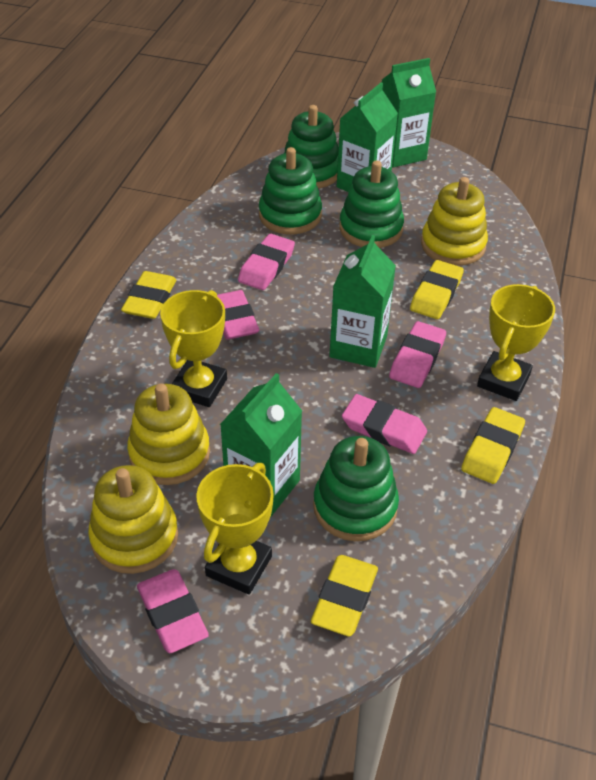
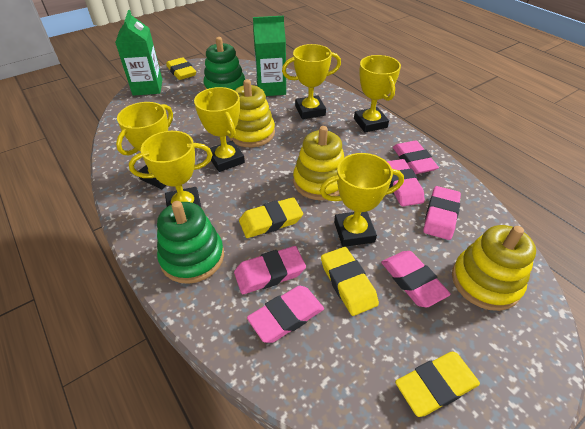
green carton: [220,373,302,516] [329,235,396,368] [337,82,398,192] [382,58,436,168] = 4 -> [115,10,162,96] [253,16,286,96] = 2
green stacking toy: [259,147,322,234] [283,105,339,188] [313,436,399,541] [339,161,404,248] = 4 -> [157,201,224,284] [203,37,245,90] = 2
pink eraser: [137,569,209,653] [217,290,259,340] [238,234,295,290] [342,394,427,454] [389,321,446,388] = 5 -> [234,246,306,294] [247,286,324,343] [381,251,451,308] [387,159,425,206] [393,141,439,174] [423,186,461,240] = 6
yellow trophy: [160,290,227,407] [196,463,274,595] [477,284,555,401] = 3 -> [116,102,173,189] [129,131,212,207] [194,87,245,172] [282,44,341,119] [320,153,404,247] [354,55,401,133] = 6

